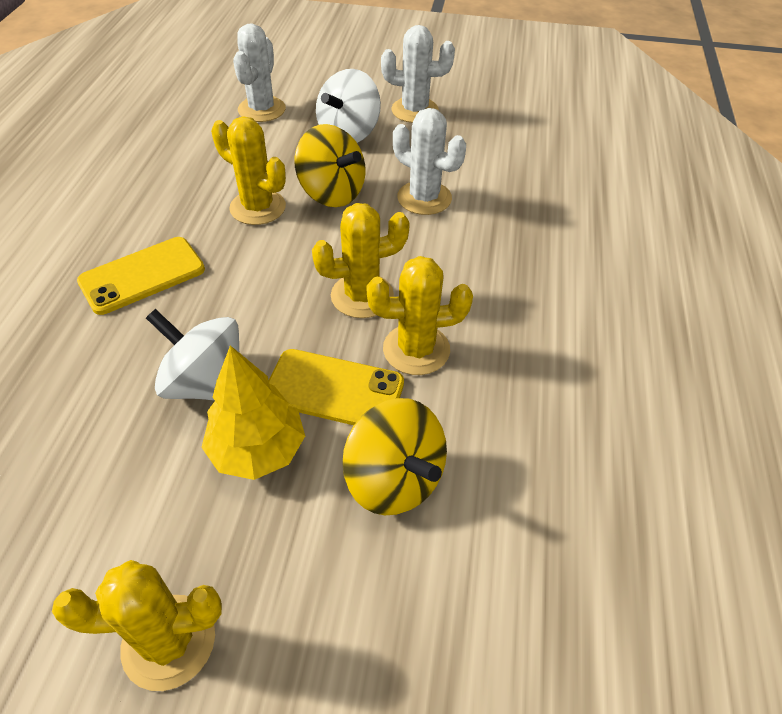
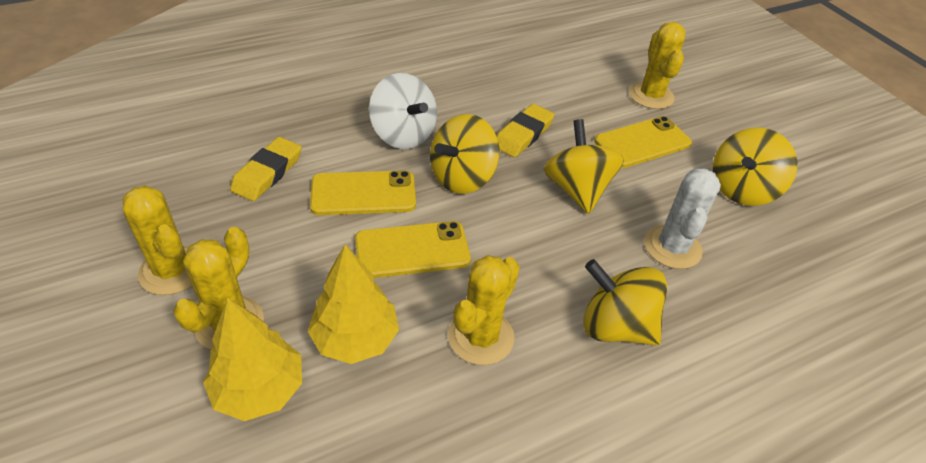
white cactus: [233,23,286,122] [381,25,455,123] [393,108,466,215] = 3 -> [645,168,721,269] = 1
white spinning top: [146,309,239,401] [316,69,381,143] = 2 -> [369,73,437,149] = 1
yellow eraser: none = 0 -> [230,137,302,201] [497,104,554,158] = 2
yellow phone: [77,237,205,315] [269,349,404,425] = 2 -> [310,171,416,215] [355,221,471,278] [595,116,692,168] = 3
yellow spinning top: [294,124,365,207] [342,398,447,515] = 2 -> [430,114,500,194] [543,119,624,214] [583,259,667,346] [713,128,797,206] = 4
yellow tree: [201,345,305,480] = 1 -> [203,297,302,421] [307,245,399,364] = 2

